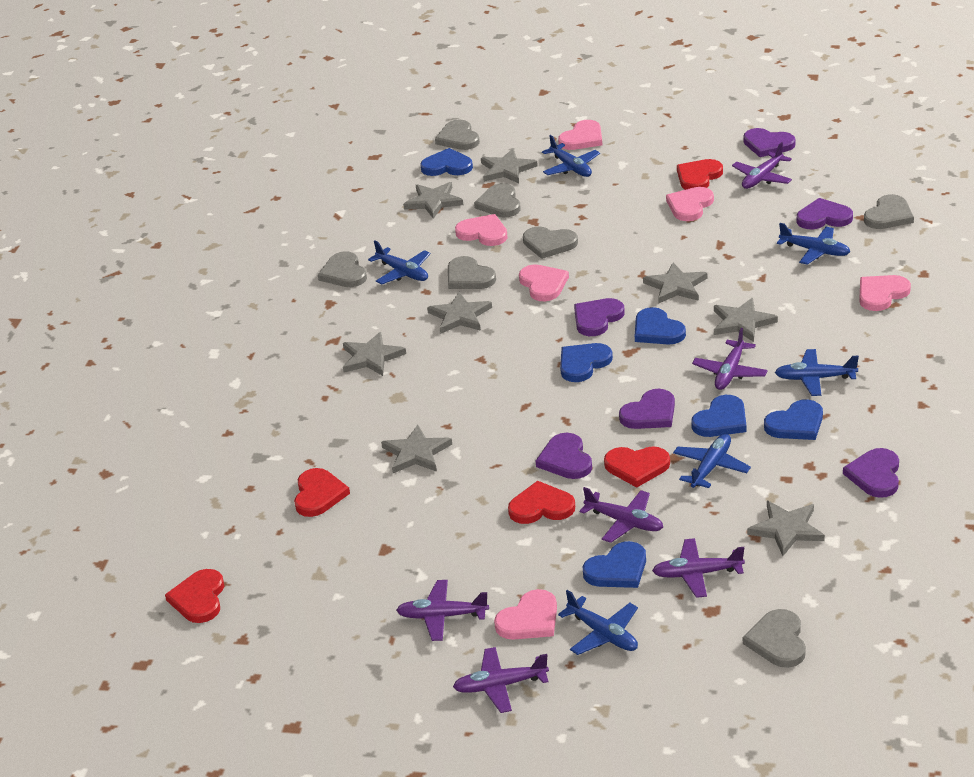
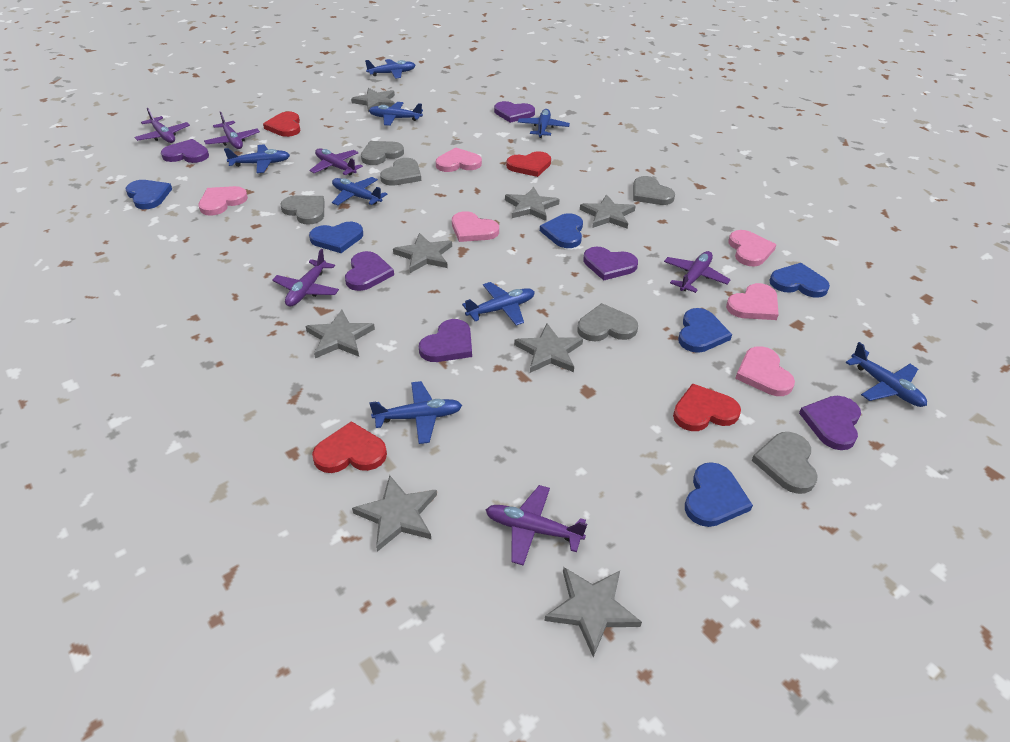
blue plane: [368,240,430,285] [542,135,600,177] [558,590,638,655] [673,434,751,488] [775,349,859,396] [777,223,850,265] = 6 -> [224,144,290,173] [332,177,387,206] [365,59,416,79] [369,102,423,126] [369,381,462,444] [462,282,535,325] [518,109,570,138] [845,342,927,407] = 8
grey heart: [318,251,367,287] [435,120,480,150] [448,256,496,289] [474,183,521,217] [523,227,578,259] [743,609,806,668] [864,194,914,229] = 7 -> [280,196,324,225] [361,141,404,165] [380,158,421,186] [577,303,638,342] [633,176,675,205] [752,432,818,494] = 6
red heart: [165,569,224,623] [294,468,350,517] [508,481,575,524] [604,446,670,488] [677,159,723,190] = 5 -> [263,112,300,137] [312,421,387,473] [506,151,551,177] [673,383,741,431] = 4

